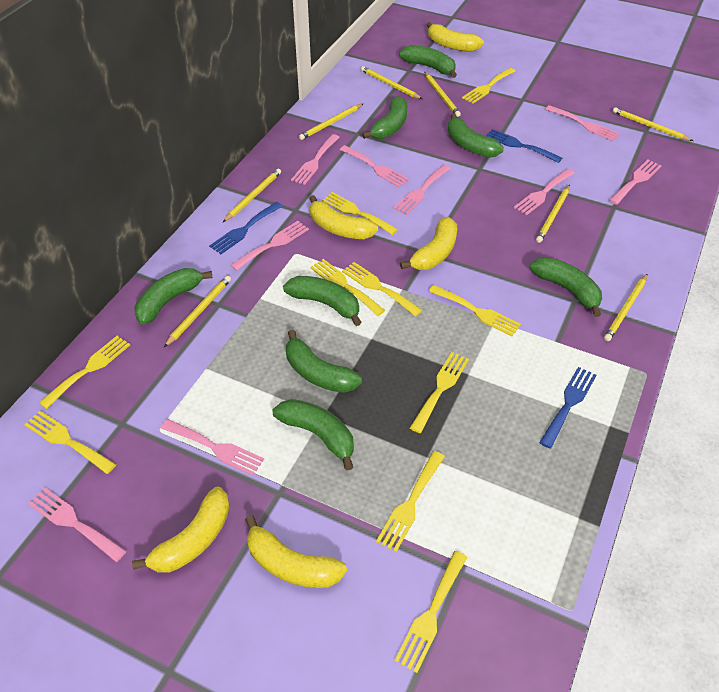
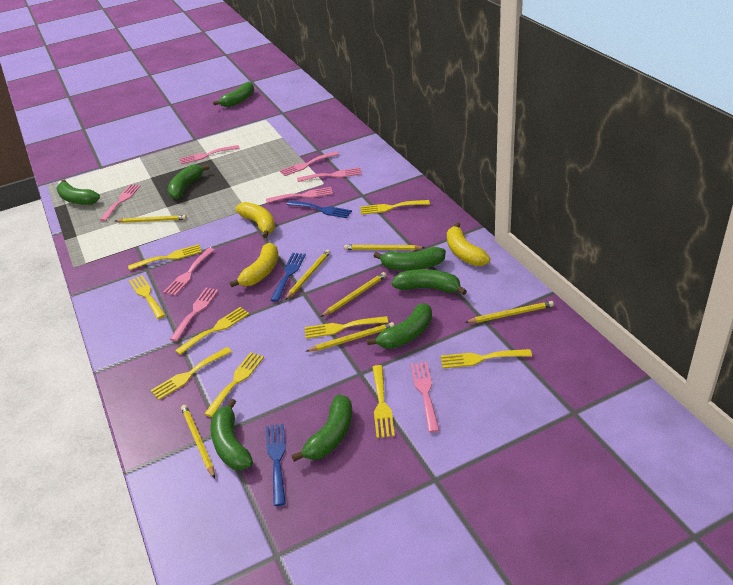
pink fork: [28,487,126,562] [161,419,264,476] [230,221,309,271] [291,134,340,185] [340,145,409,187] [393,165,451,215] [514,169,574,215] [545,105,619,141] [609,159,662,205] = 9 -> [100,185,141,221] [164,248,214,296] [170,288,219,341] [179,145,240,164] [266,187,333,203] [280,151,339,176] [297,167,362,182] [410,362,440,433] = 8
yellow banana: [132,487,230,573] [245,515,347,588] [309,195,378,239] [400,217,457,270] [426,22,484,52] = 5 -> [230,243,278,287] [235,202,275,238] [447,222,490,266] = 3
yellow fork: [24,411,116,474] [39,336,130,409] [310,259,385,316] [322,192,398,235] [342,262,422,317] [376,451,445,552] [394,551,467,673] [410,352,469,433] [429,285,521,336] [462,68,515,104] = 10 -> [128,244,202,271] [129,275,165,319] [151,347,232,400] [175,307,249,355] [204,352,264,417] [304,316,388,339] [360,200,430,215] [372,365,395,438] [441,349,532,368] = 9
yellow pencil: [164,276,231,347] [223,169,281,222] [299,104,363,140] [361,66,422,99] [424,72,461,117] [536,185,570,243] [604,274,647,341] [613,107,693,141] = 8 -> [115,215,187,223] [181,405,215,479] [285,249,331,300] [306,322,395,352] [321,272,386,317] [344,245,425,250] [465,301,554,323] = 7

